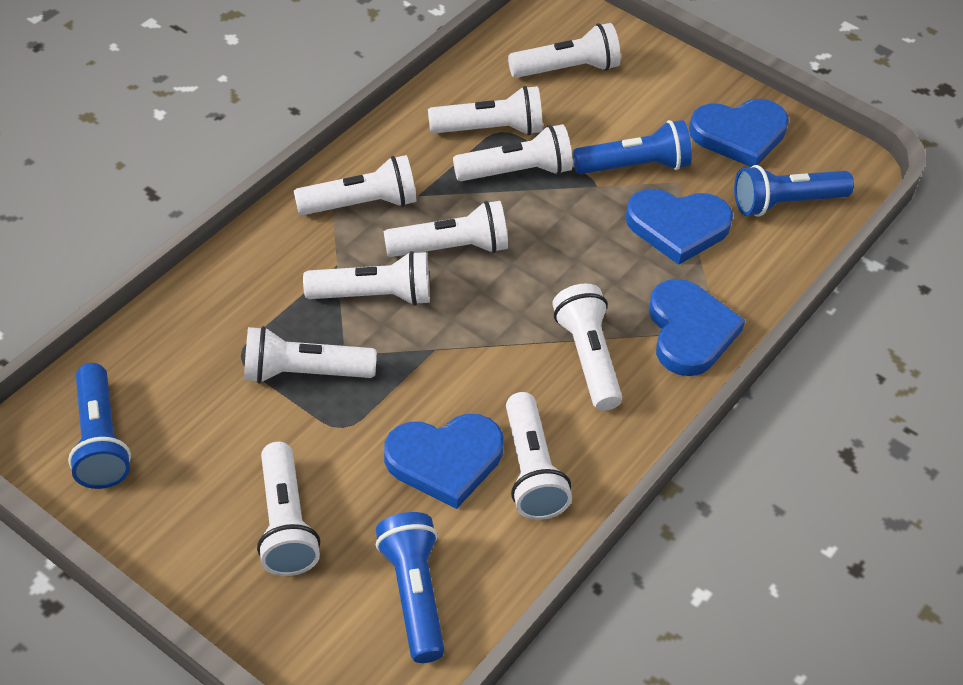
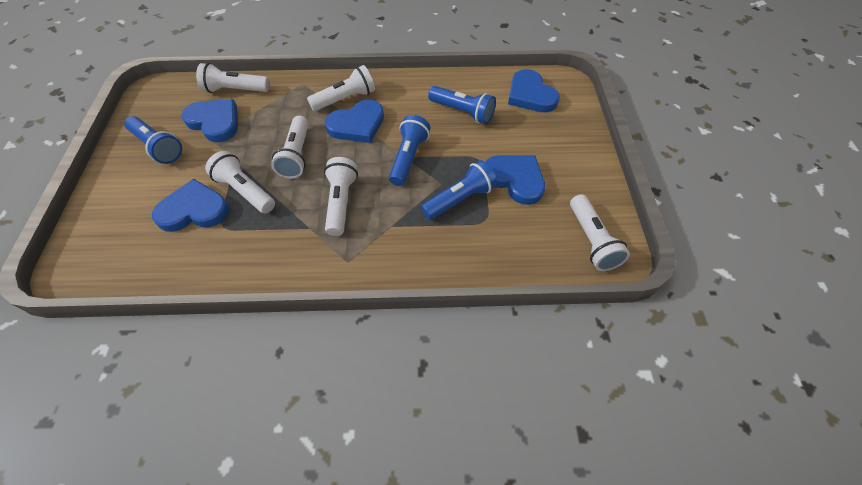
blue heart: [384,414,504,509] [625,189,733,265] [649,279,745,376] [689,99,789,167] = 4 -> [152,179,229,232] [182,99,238,142] [325,100,384,143] [486,155,545,205] [508,69,560,112] = 5
white flashlight: [244,326,377,384] [257,442,320,576] [294,155,416,215] [303,251,430,306] [384,201,508,257] [428,86,543,135] [453,124,573,181] [506,392,572,520] [508,23,621,78] [553,283,622,411] = 10 -> [196,63,270,93] [205,151,275,213] [271,116,309,179] [307,65,375,111] [324,157,358,236] [570,194,630,271] = 6

